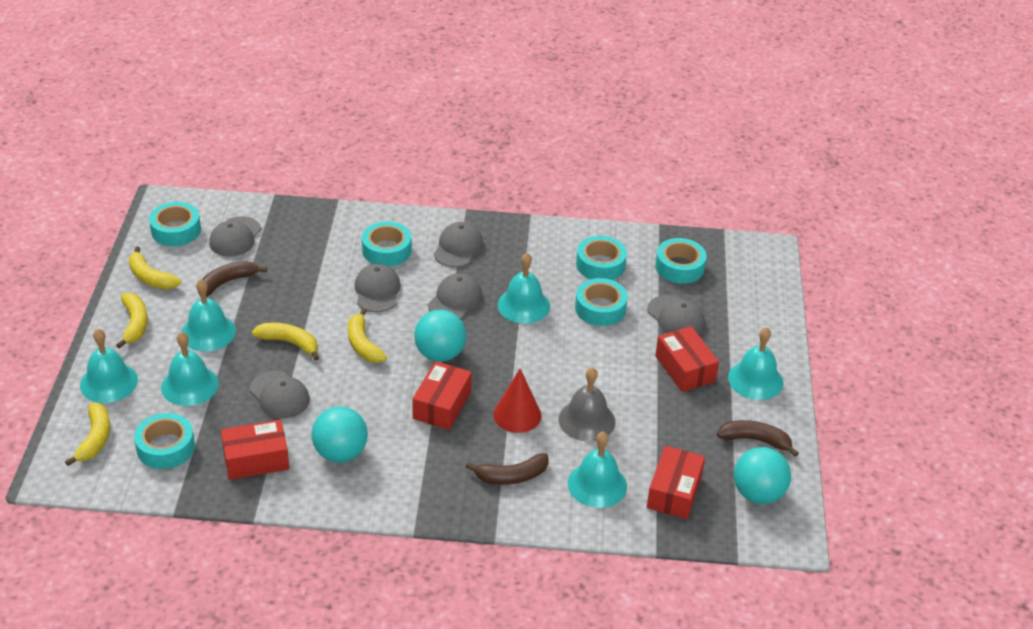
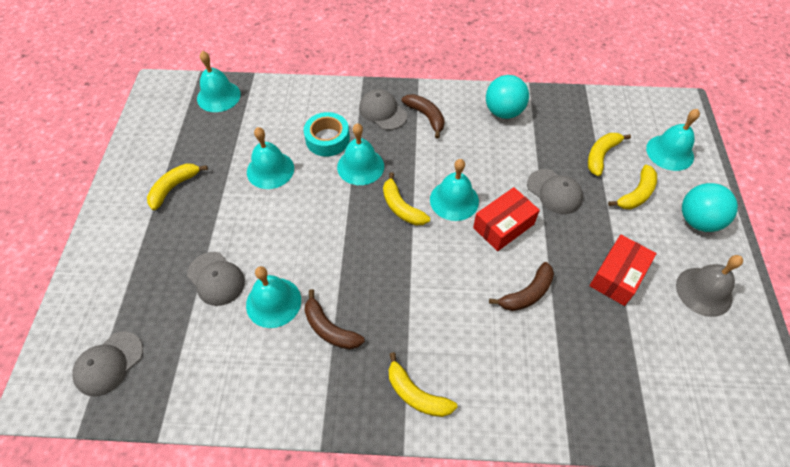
grey cap: [209,216,261,257] [250,371,310,419] [355,264,401,312] [428,273,482,319] [434,222,483,267] [647,295,705,334] = 6 -> [72,332,143,396] [187,252,245,306] [359,89,407,130] [527,169,583,214] = 4
red box: [221,420,289,480] [412,361,472,430] [647,446,705,519] [655,326,719,392] = 4 -> [473,187,540,251] [589,235,657,306] = 2
red cone: [493,369,542,433] = 1 -> none = 0
turquoise ball: [311,406,368,463] [414,310,466,362] [734,447,791,504] = 3 -> [486,75,529,119] [682,183,738,232] = 2
turquoise tape: [134,413,195,469] [149,202,201,246] [362,221,412,266] [575,278,628,326] [576,236,627,280] [655,238,707,284] = 6 -> [304,112,350,156] = 1

